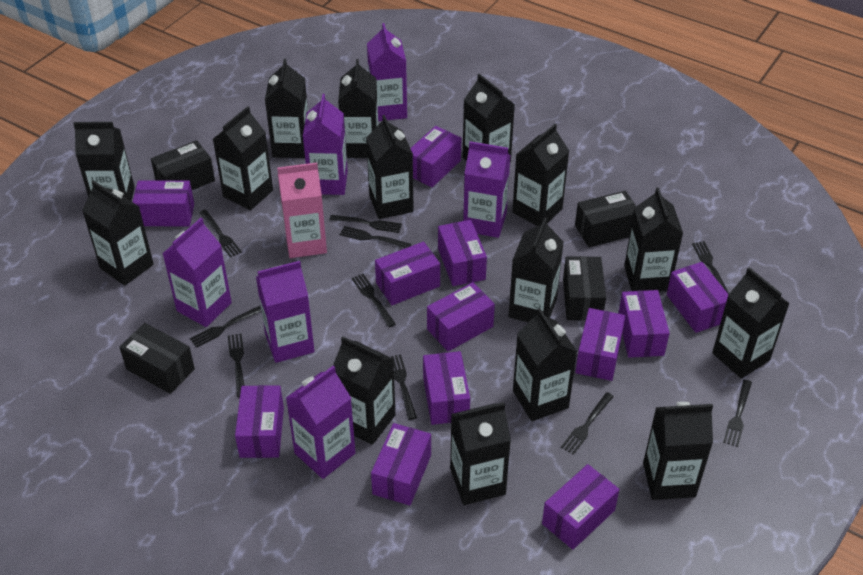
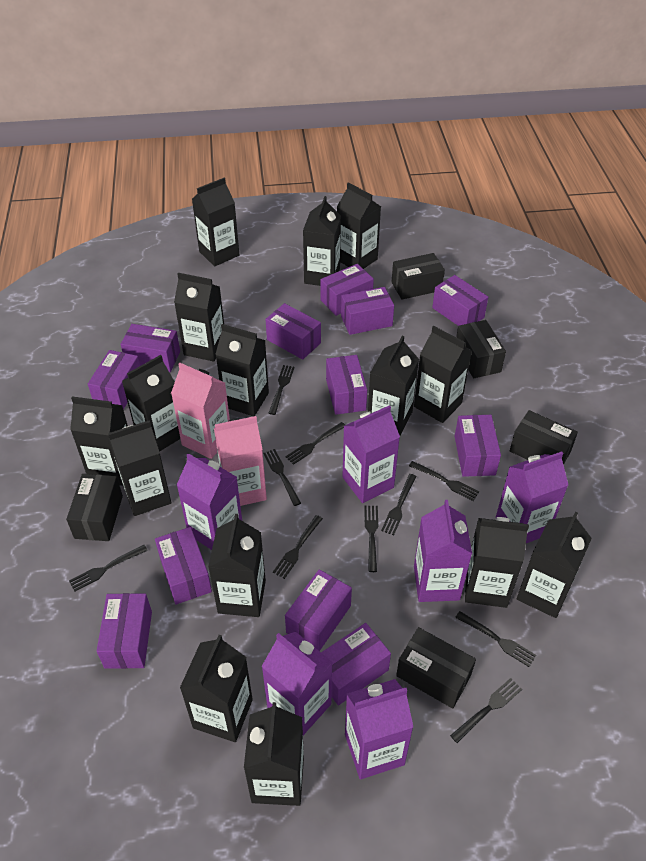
black box: [120,323,195,394] [151,140,215,190] [563,256,606,321] [575,191,636,247] = 4 -> [66,474,123,541] [392,253,445,300] [396,627,476,709] [457,320,506,378] [510,410,578,465] = 5
pink carton: [277,162,327,258] = 1 -> [171,363,230,459] [214,416,267,506] = 2

